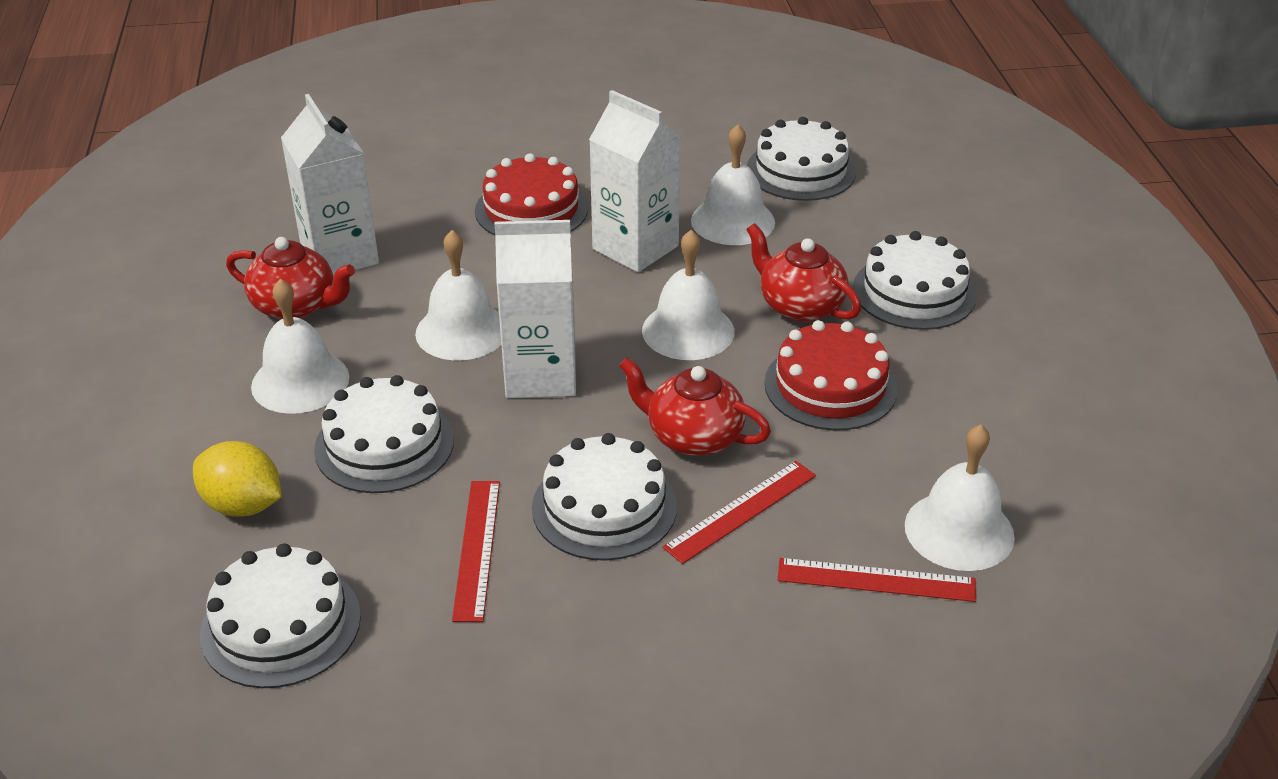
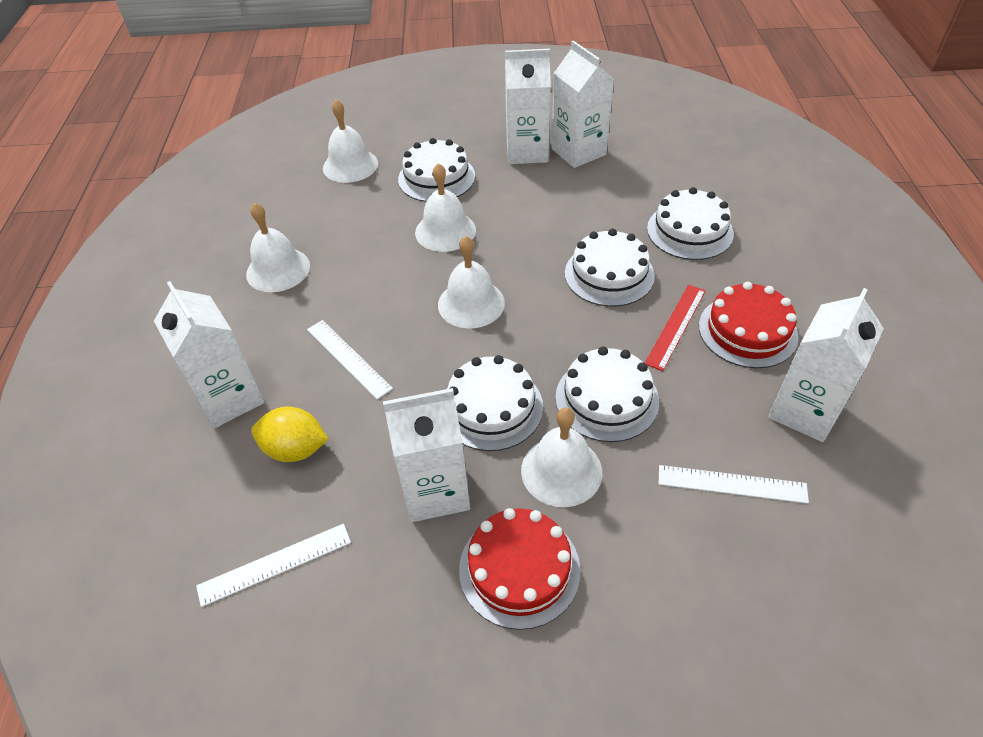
red ruler: [452,481,500,622] [662,461,816,564] [778,558,976,602] = 3 -> [645,285,706,371] = 1
red teapot: [226,237,355,319] [619,357,771,456] [746,223,861,322] = 3 -> none = 0
white carton: [281,94,379,276] [495,220,576,398] [589,90,682,272] = 3 -> [154,281,265,428] [383,388,470,522] [505,49,551,164] [552,41,614,168] [768,288,884,442] = 5
white ruler: none = 0 -> [196,524,351,607] [307,320,393,399] [659,465,809,504] = 3

